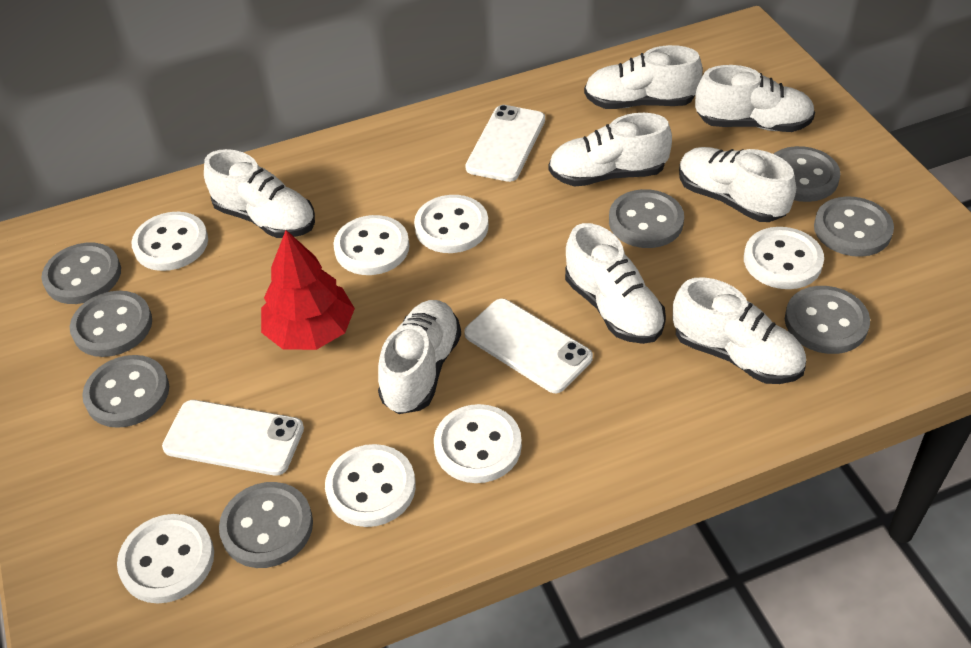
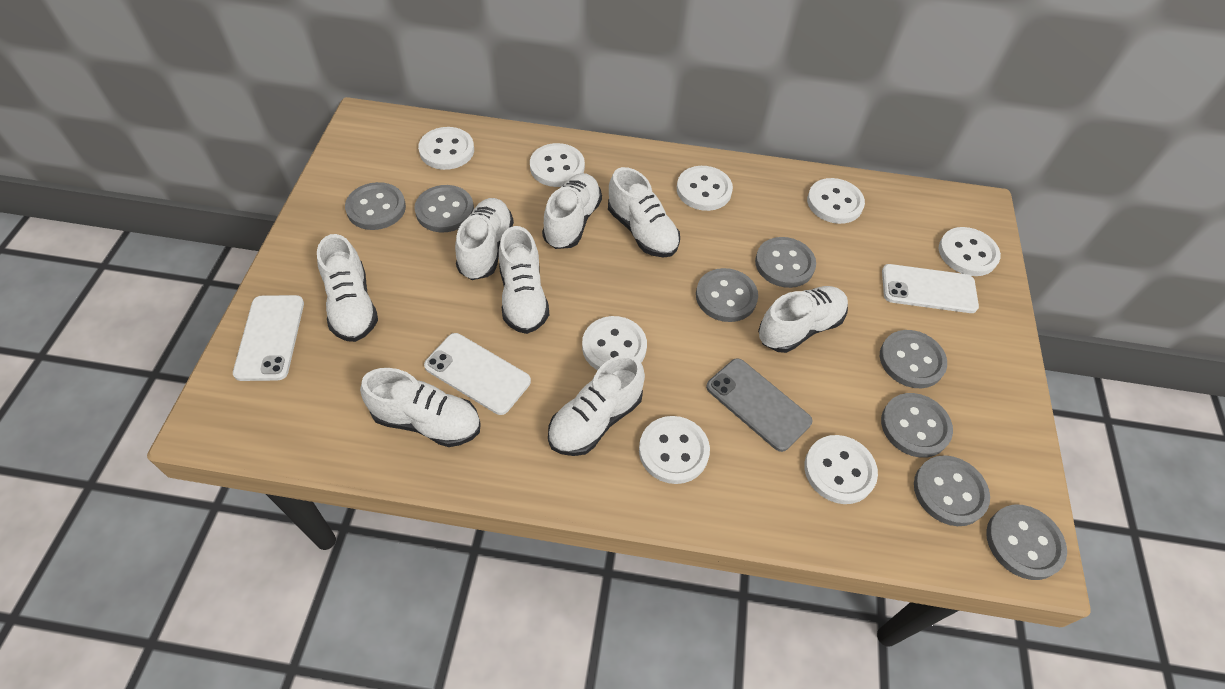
grey phone: none = 0 -> [706,358,812,452] = 1
red tree: [261,230,355,350] = 1 -> none = 0
white button: [117,514,214,604] [131,212,208,271] [325,444,416,527] [333,215,409,275] [414,195,489,253] [434,404,522,483] [744,227,824,289] = 7 -> [418,127,474,170] [530,143,585,187] [582,316,647,370] [639,416,710,484] [677,166,733,211] [804,435,878,504] [807,178,865,224] [939,227,1001,276] = 8

